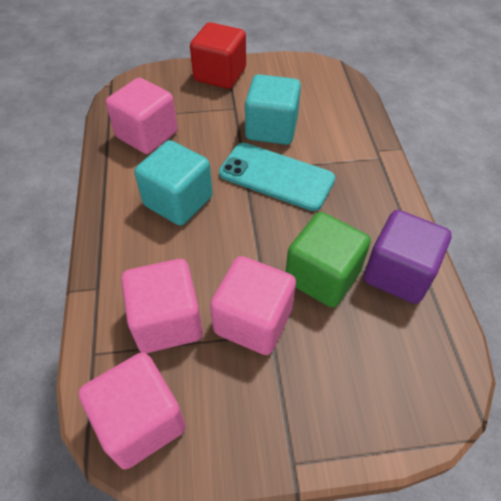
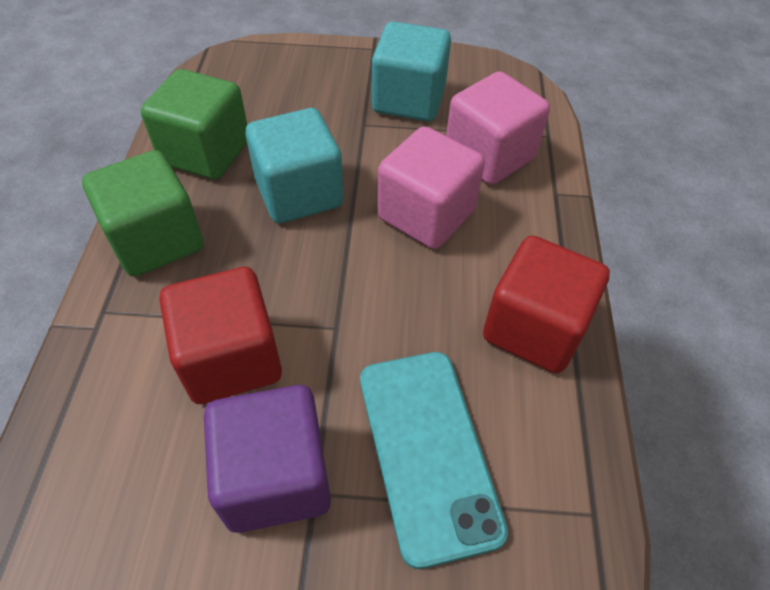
green cube: [286,212,371,308] = 1 -> [82,150,203,277] [141,69,247,180] = 2
pink cube: [79,352,186,469] [106,78,178,154] [121,259,203,353] [210,256,296,355] = 4 -> [377,126,485,249] [446,71,550,185] = 2
red cube: [190,22,246,89] = 1 -> [160,267,282,404] [483,236,610,373] = 2

